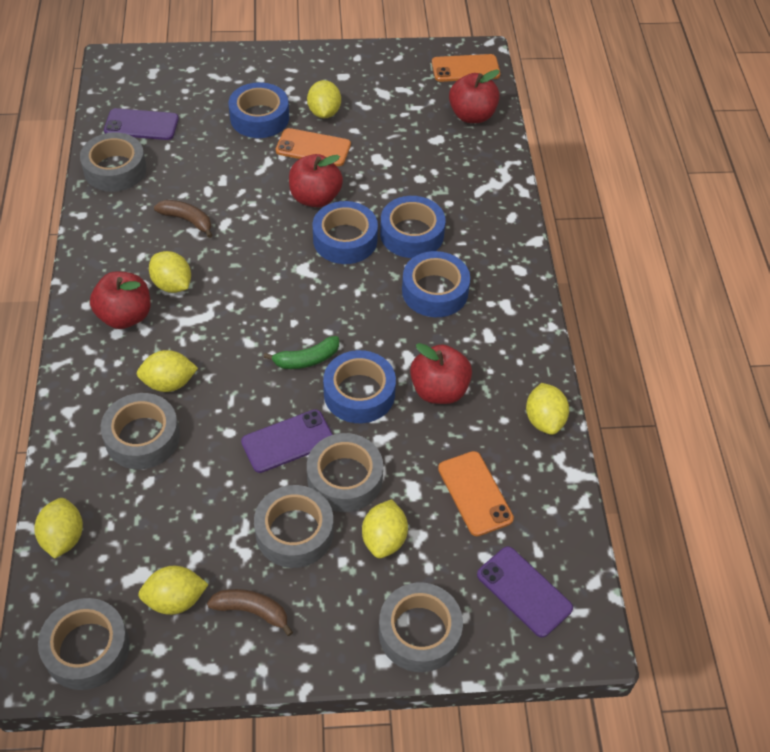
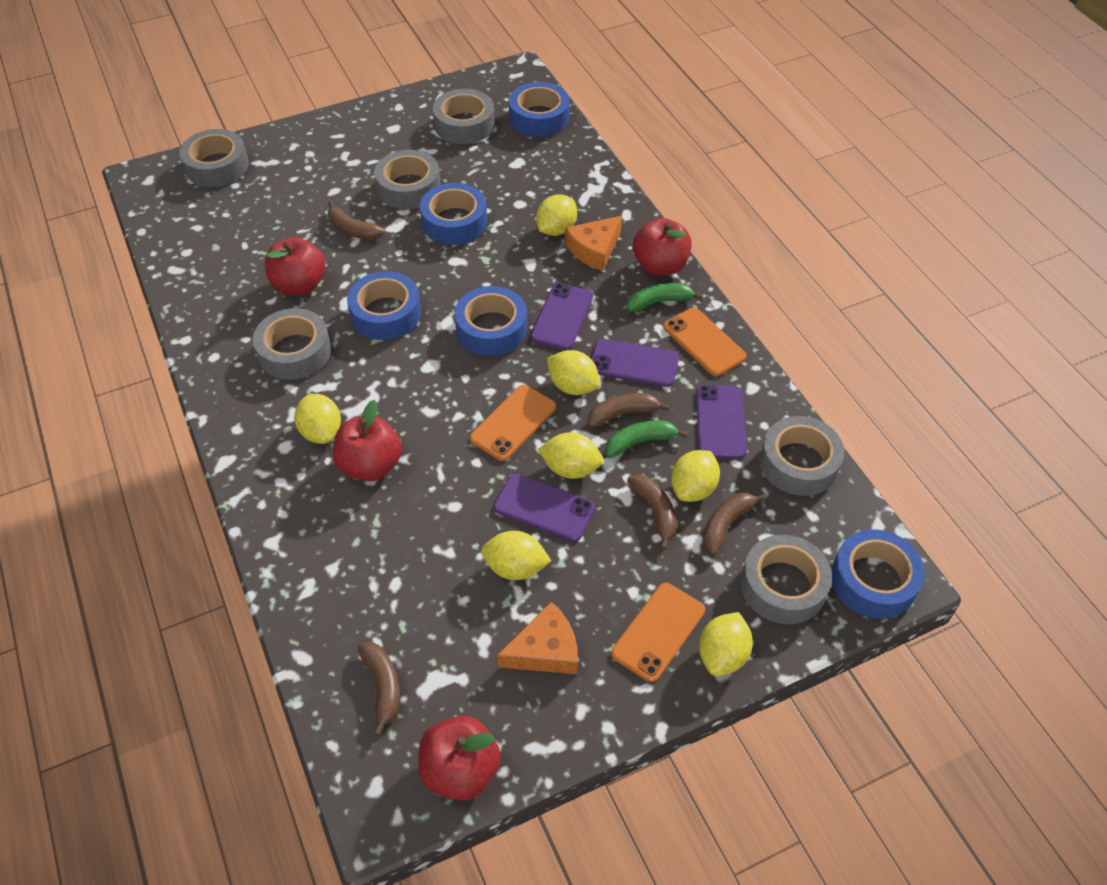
brown banana: [154,200,212,238] [207,589,293,636] = 2 -> [328,201,384,240] [358,642,400,736] [588,393,670,427] [627,474,677,550] [703,493,766,555] = 5
green banana: [264,336,339,369] = 1 -> [606,420,688,457] [627,283,703,312] = 2
orange cheese: none = 0 -> [497,602,578,674] [565,216,622,271] = 2
purple phone: [104,108,179,140] [241,409,333,473] [477,546,573,638] = 3 -> [494,474,595,542] [530,283,593,350] [591,339,679,387] [696,385,747,459] = 4

